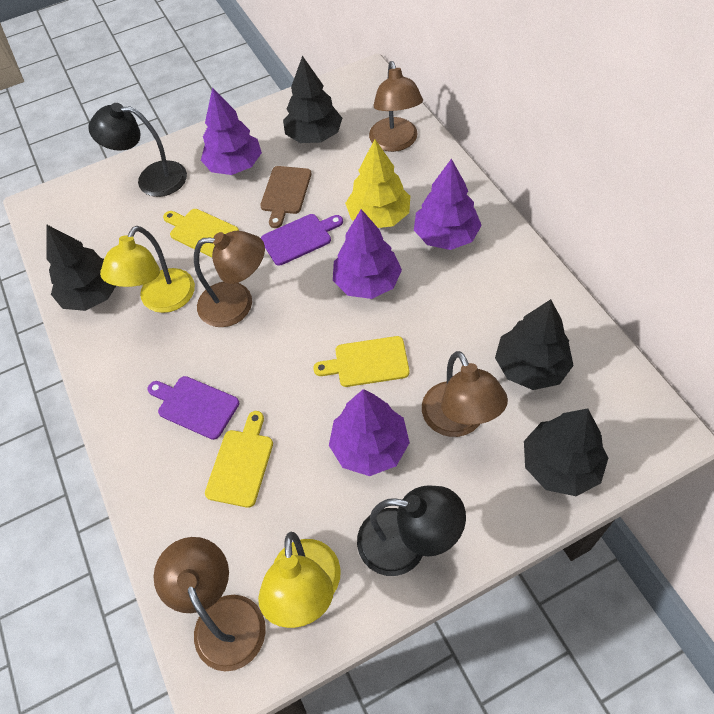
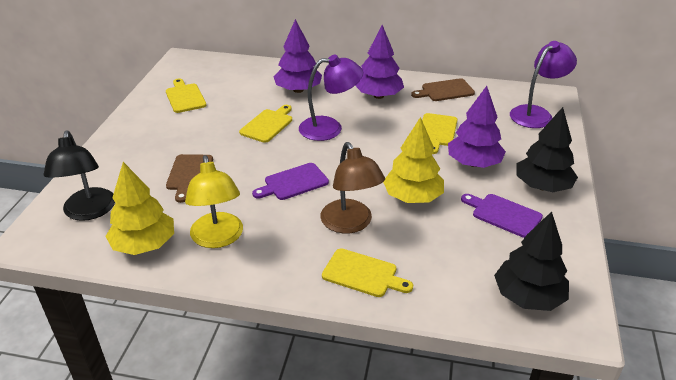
black lamp: [88,103,187,197] [357,485,466,576] = 2 -> [43,131,115,221] = 1
black tree: [47,225,116,311] [283,56,342,143] [495,299,574,390] [524,408,608,496] = 4 -> [494,211,569,311] [517,107,578,192] = 2
brown cutting board: [260,166,311,228] = 1 -> [166,154,213,203] [411,78,475,101] = 2
brown lamp: [154,537,266,672] [194,231,265,327] [369,61,423,152] [422,351,508,437] = 4 -> [320,142,385,233] = 1
purple lamp: none = 0 -> [299,55,363,141] [510,41,577,128] = 2
purple tree: [201,87,262,175] [329,389,410,476] [333,209,402,299] [414,159,482,250] = 4 -> [274,19,322,93] [355,25,404,99] [448,86,506,168] = 3
yellow cutting board: [163,209,239,257] [205,411,273,508] [313,336,409,387] = 3 -> [166,79,207,113] [239,105,292,143] [322,248,413,297] [422,113,457,154] = 4
yellow lamp: [100,226,195,313] [258,532,341,628] = 2 -> [185,155,243,248] = 1
yellow tree: [345,140,410,228] = 1 -> [105,162,174,255] [383,117,444,203] = 2

